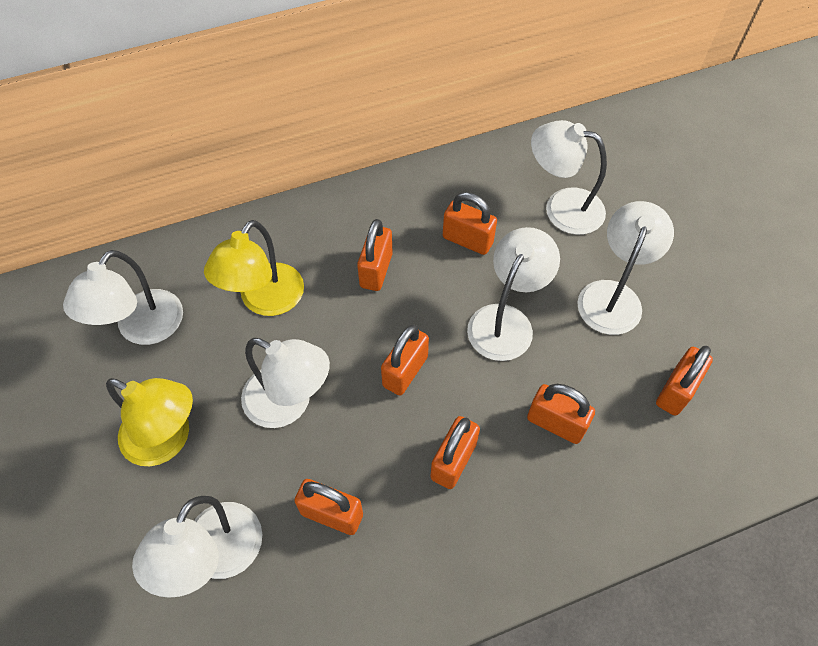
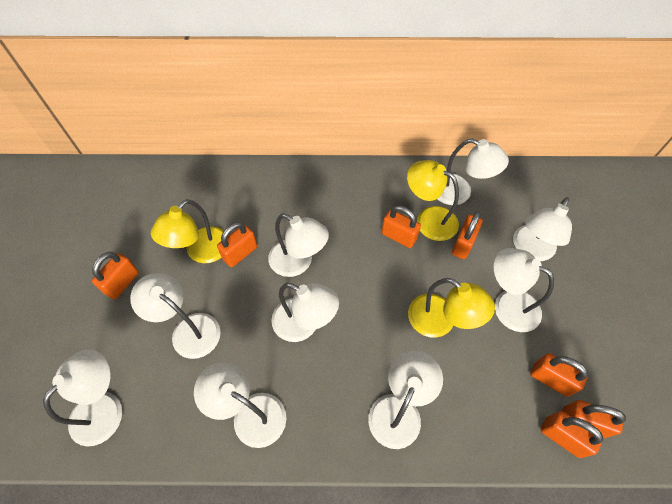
white lamp: [63,250,183,345] [132,496,262,598] [241,338,330,428] [467,227,560,361] [531,120,607,235] [577,201,674,335] = 6 -> [43,349,122,447] [130,273,221,359] [194,362,286,448] [268,213,329,277] [271,283,339,342] [368,351,443,449] [437,139,509,205] [494,248,554,332] [513,197,572,261] = 9
yellow lamp: [106,378,193,466] [204,220,304,316] = 2 -> [151,199,224,263] [407,160,459,241] [408,278,495,338] = 3

